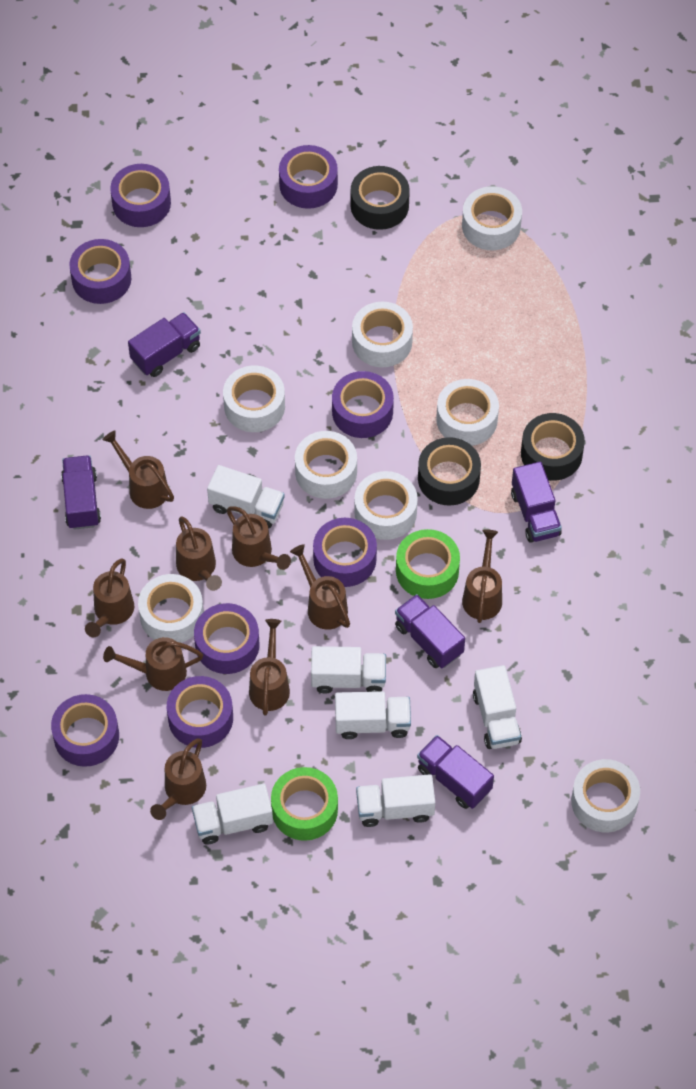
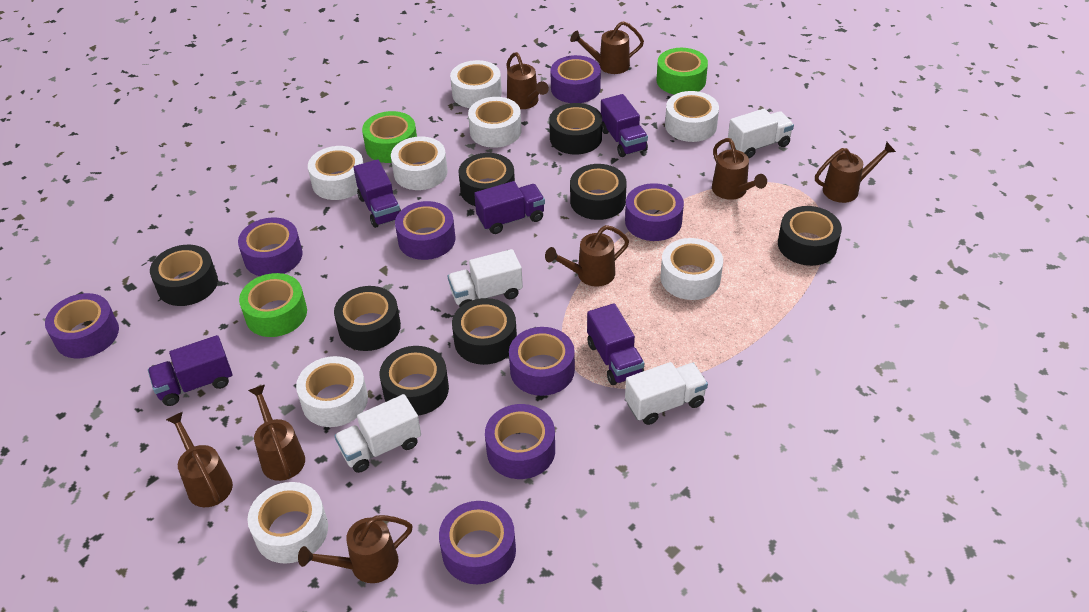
black tape: [351,166,410,230] [418,437,481,506] [521,413,585,481] = 3 -> [150,245,218,306] [334,286,401,351] [380,346,449,415] [452,298,517,365] [458,153,515,206] [549,103,602,154] [570,164,627,220] [778,206,842,266] = 8
brown watering can: [85,558,134,638] [103,431,174,509] [103,637,203,691] [150,738,206,820] [176,516,222,591] [227,506,291,570] [249,619,290,715] [290,544,350,630] [462,529,502,623] = 9 -> [166,412,233,507] [248,385,305,481] [298,515,413,583] [506,52,549,109] [545,225,629,287] [570,21,644,74] [712,138,767,200] [815,142,896,203] = 8
green tape: [271,767,338,841] [396,529,460,599] = 2 -> [239,273,307,337] [362,111,417,163] [656,48,708,95] = 3
white truck: [192,784,273,845] [207,465,285,529] [311,646,386,694] [335,691,411,739] [356,774,435,827] [473,665,522,749] = 6 -> [334,394,421,473] [448,249,523,307] [625,362,708,425] [728,109,794,158] = 4

